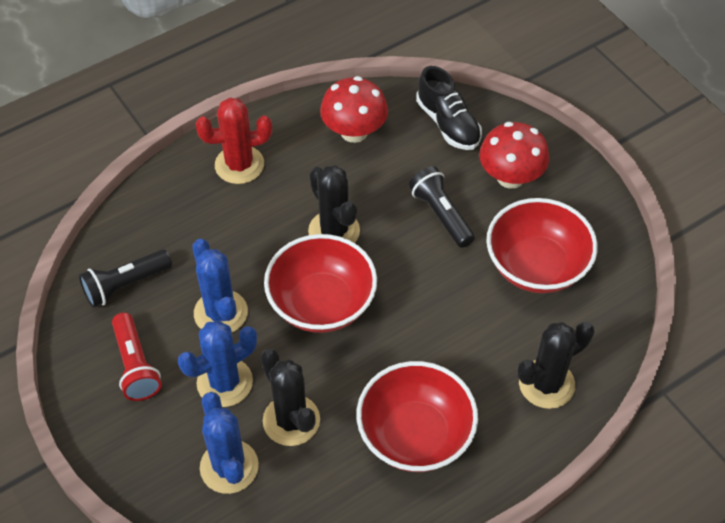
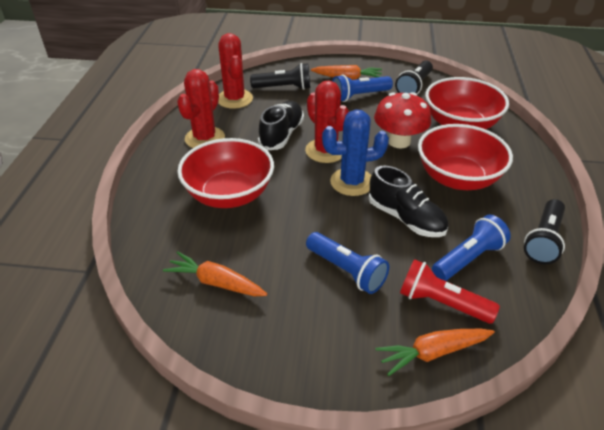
black cactus: [261,348,320,446] [308,165,360,243] [518,322,594,409] = 3 -> none = 0
black flashlight: [79,249,172,308] [408,166,475,248] = 2 -> [250,63,310,90] [395,60,433,94] [524,199,565,264] = 3
black shoe: [416,66,482,150] = 1 -> [258,101,304,150] [368,166,449,237] = 2
blue cactus: [178,320,257,407] [192,239,248,333] [200,392,259,494] = 3 -> [322,109,389,196] = 1
blue flashlight: none = 0 -> [306,232,389,294] [332,74,393,102] [432,215,511,281] = 3
orange carrot: none = 0 -> [163,251,268,296] [311,65,382,80] [376,329,495,376] = 3
red cactus: [195,98,272,184] = 1 -> [177,69,225,148] [218,33,253,109] [305,80,349,163] = 3
red mushroom: [320,76,388,143] [479,122,549,189] = 2 -> [374,92,431,148] = 1

